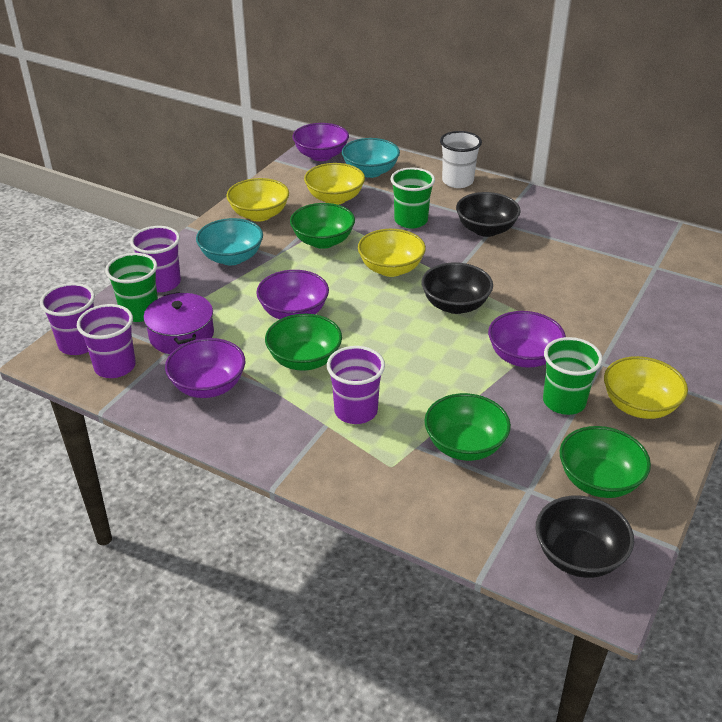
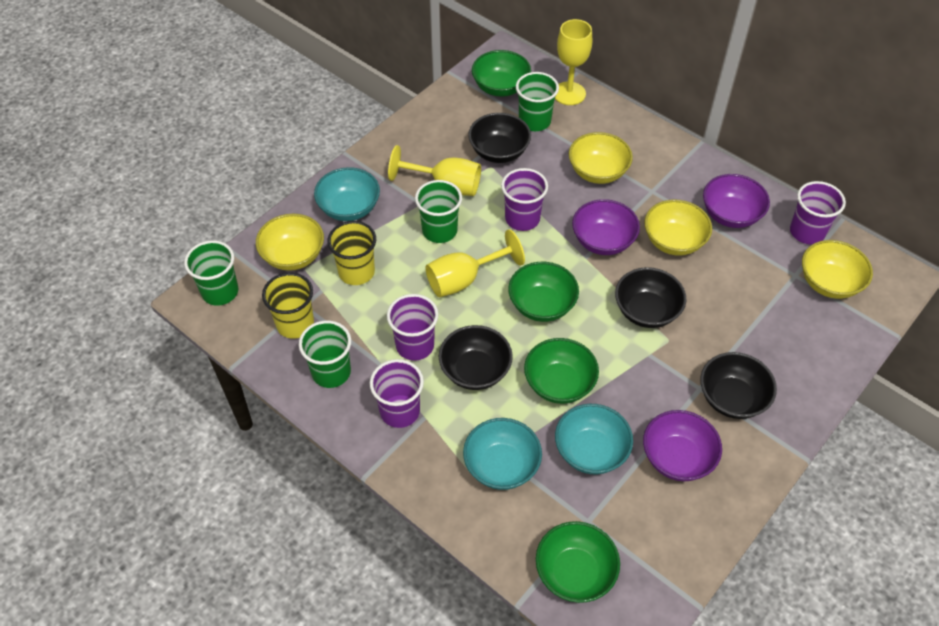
black bowl: [421,262,493,314] [456,192,521,237] [536,496,634,578] = 3 -> [439,325,513,390] [468,113,531,163] [615,267,686,328] [700,352,777,419] = 4
green cup: [105,253,158,322] [390,167,435,228] [543,337,603,415] = 3 -> [184,240,238,306] [299,320,351,388] [415,180,462,243] [516,72,559,131] = 4
purple bowl: [165,338,245,398] [256,270,329,319] [292,123,349,161] [488,311,566,368] = 4 -> [572,199,640,255] [643,410,722,481] [703,174,770,228] = 3
purple pot: [144,292,214,354] = 1 -> none = 0
turquoise bowl: [196,218,263,265] [342,138,400,178] = 2 -> [314,167,380,221] [463,418,542,490] [555,404,633,474] = 3
white cup: [440,131,482,188] = 1 -> none = 0
yellow cup: none = 0 -> [262,273,314,339] [327,221,376,285] = 2
yellow goblet: none = 0 -> [388,145,481,196] [425,229,525,297] [555,19,592,105] = 3

